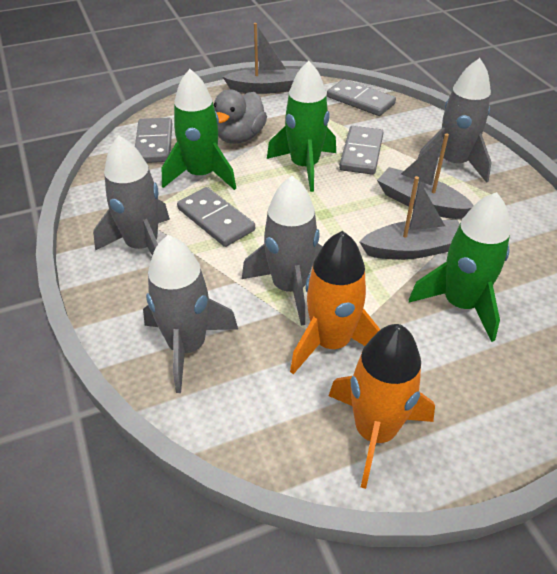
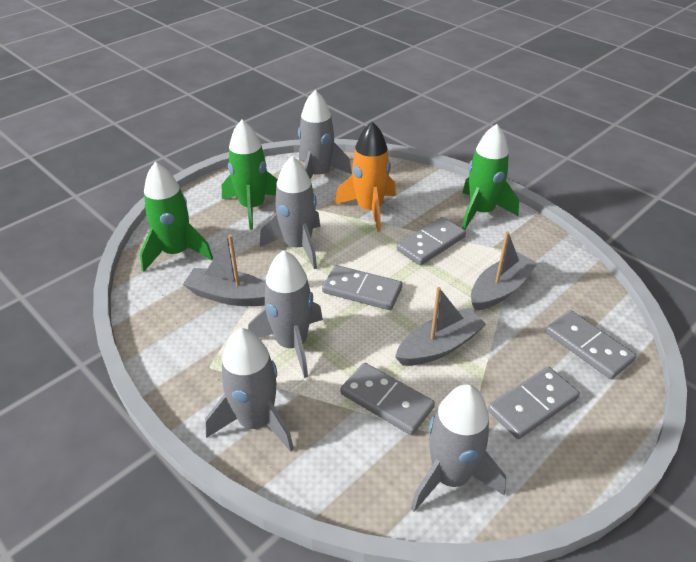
grey domino: [135,118,172,163] [177,187,255,247] [327,79,396,116] [339,126,384,175] = 4 -> [322,265,402,310] [340,363,435,435] [397,217,466,265] [488,367,580,439] [546,310,636,379] = 5
grey duck: [214,89,267,144] = 1 -> none = 0
grey rocket: [93,136,170,256] [143,235,238,393] [242,176,323,326] [418,58,492,183] = 4 -> [205,328,294,452] [248,250,323,378] [260,156,320,269] [298,90,352,180] [411,384,506,512] = 5
orange rocket: [290,231,380,374] [329,324,435,489] = 2 -> [335,122,396,232] = 1

